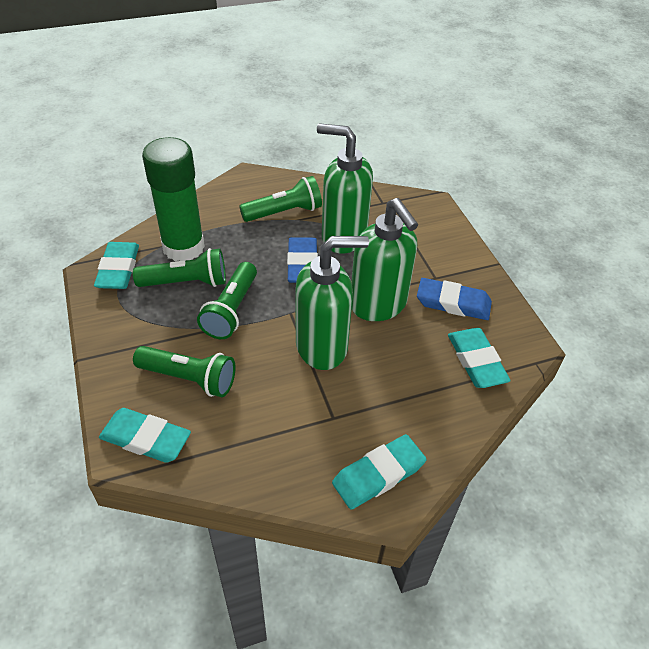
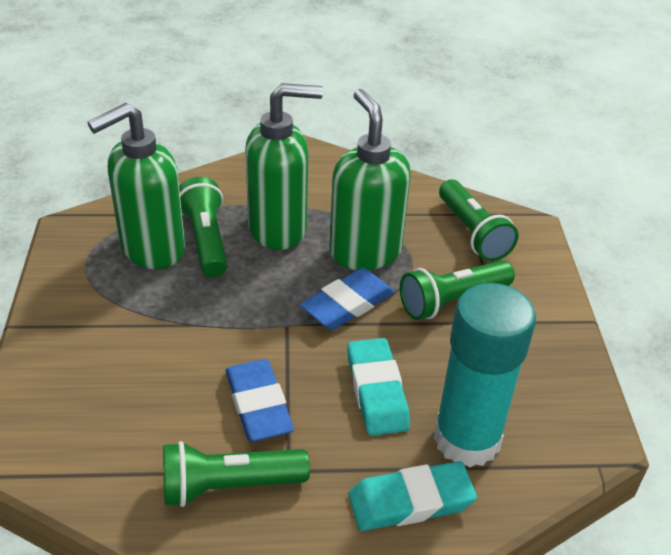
green glue stick: [142,137,205,261] = 1 -> none = 0
turquoise eraser: [94,242,139,289] [99,408,191,463] [332,434,427,510] [448,328,511,388] = 4 -> [347,338,410,436] [349,461,477,531] = 2
turquoise glue stick: none = 0 -> [434,283,536,467] = 1

